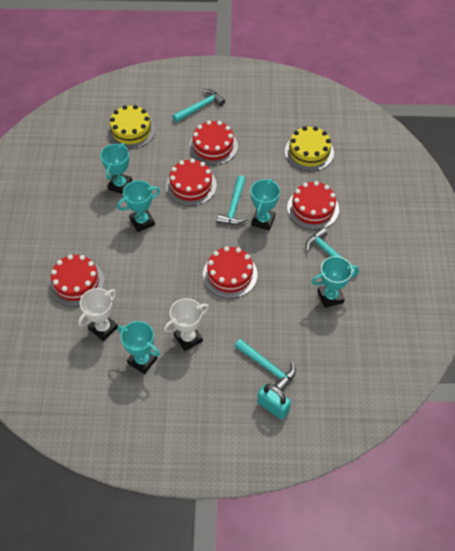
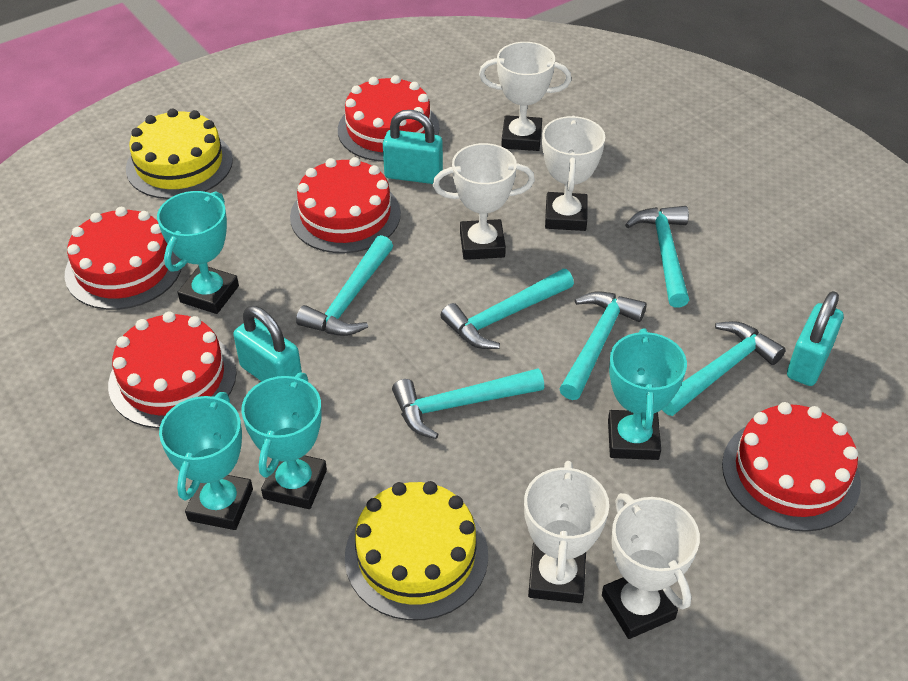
turquoise hammer: [172,89,225,122] [217,175,248,225] [235,339,296,392] [305,228,359,278] = 4 -> [296,235,393,336] [392,368,544,439] [440,269,574,349] [559,291,647,400] [625,206,689,307] [662,321,786,416] = 6
turquoise padlock: [257,384,291,420] = 1 -> [233,306,302,381] [383,110,443,184] [787,291,844,386] = 3
turquoise trophy: [100,143,132,194] [117,180,160,232] [117,321,160,374] [251,178,280,231] [312,256,359,308] = 5 -> [157,191,239,314] [159,392,253,530] [241,373,327,509] [608,328,687,460] = 4
white trophy: [78,288,118,341] [164,298,209,351] = 2 -> [433,143,535,260] [479,42,571,151] [524,461,609,603] [542,116,605,231] [602,493,700,639] = 5

